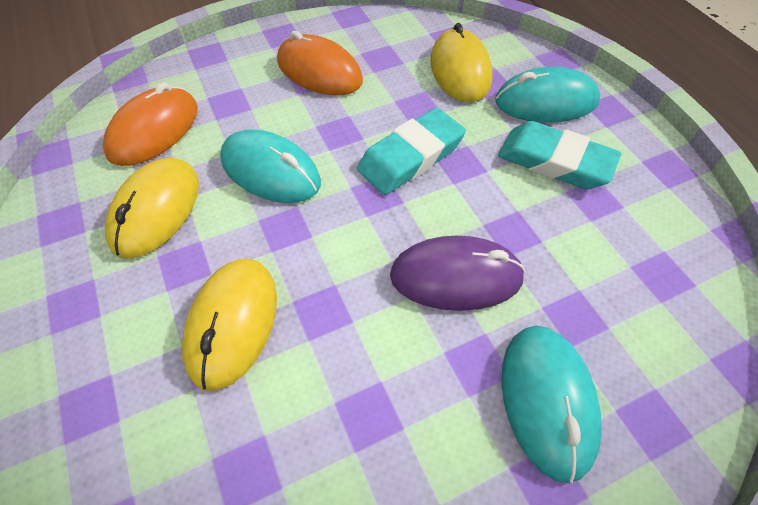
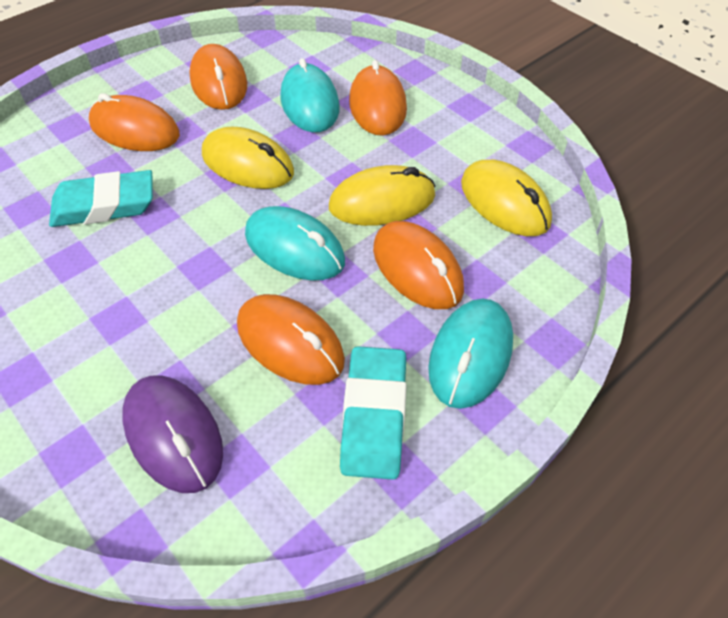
orange mouse: [103,82,198,166] [277,31,363,95] = 2 -> [89,93,180,151] [189,44,247,110] [237,294,345,385] [349,60,407,136] [373,221,464,309] = 5

